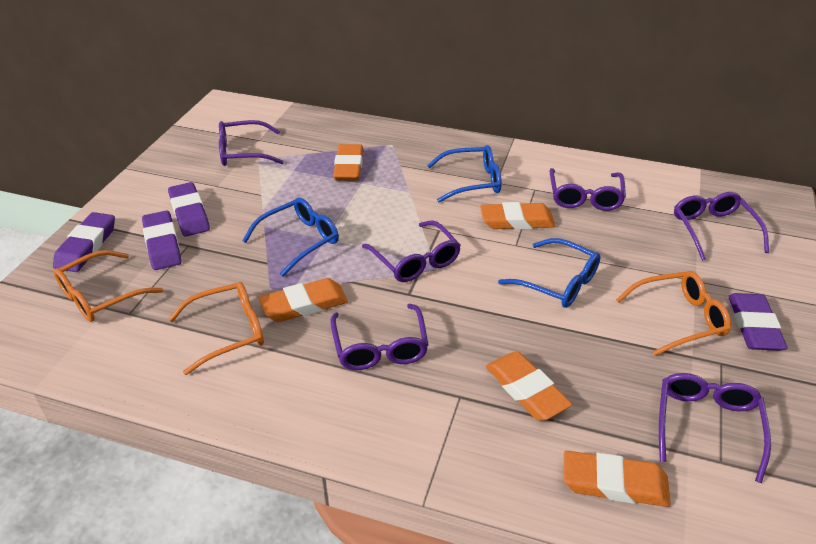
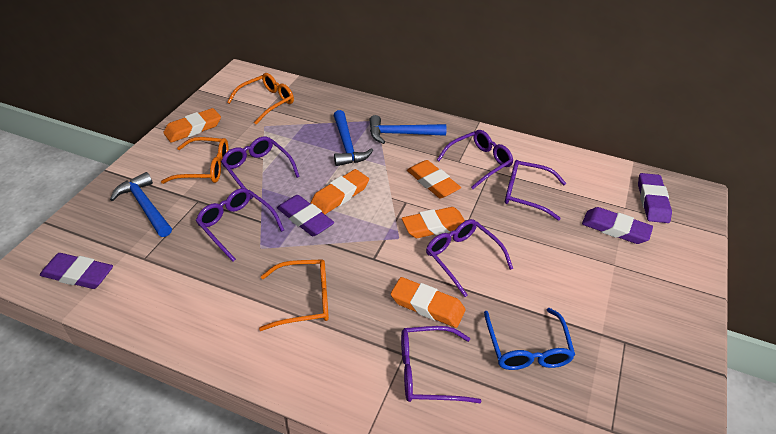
blue glasses: [242,198,339,277] [427,145,502,203] [498,238,601,308] = 3 -> [484,308,575,370] = 1
blue hammer: none = 0 -> [110,172,172,237] [333,110,373,166] [369,115,447,144] = 3

